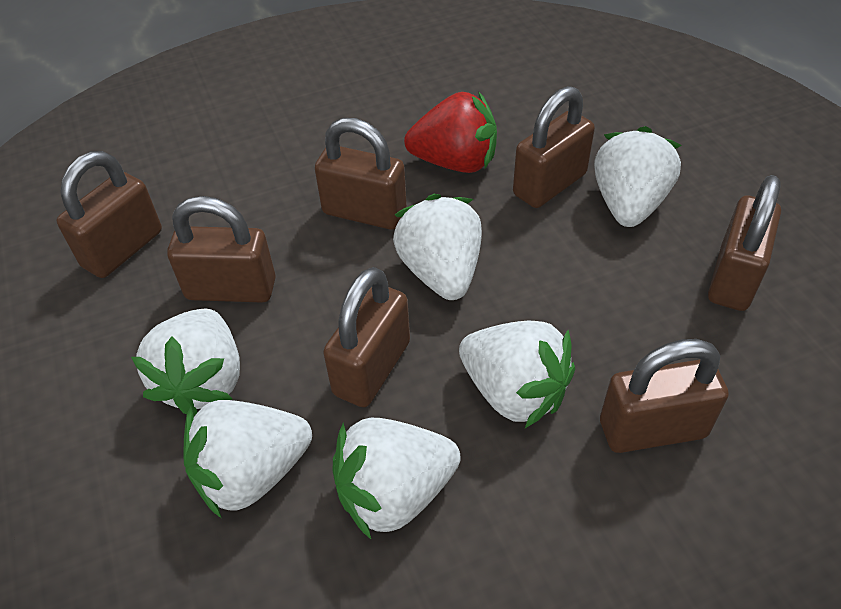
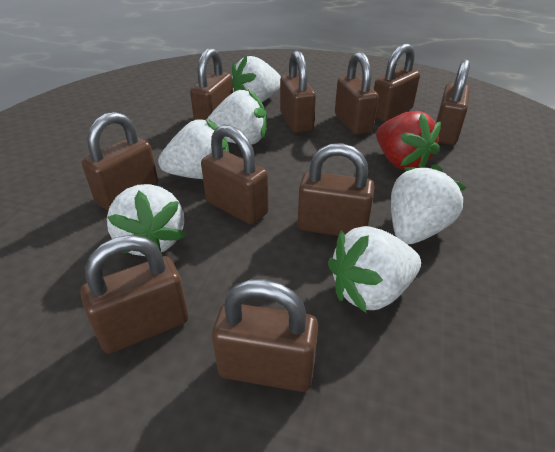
brown padlock: [56,151,162,278] [167,196,276,303] [315,118,407,229] [323,267,410,407] [513,86,595,208] [600,339,729,453] [708,175,781,311] = 7 -> [80,235,188,354] [82,112,158,211] [190,48,233,120] [201,125,269,224] [212,279,318,392] [280,50,316,133] [298,143,374,236] [335,52,379,135] [374,44,420,122] [436,60,470,145] = 10

